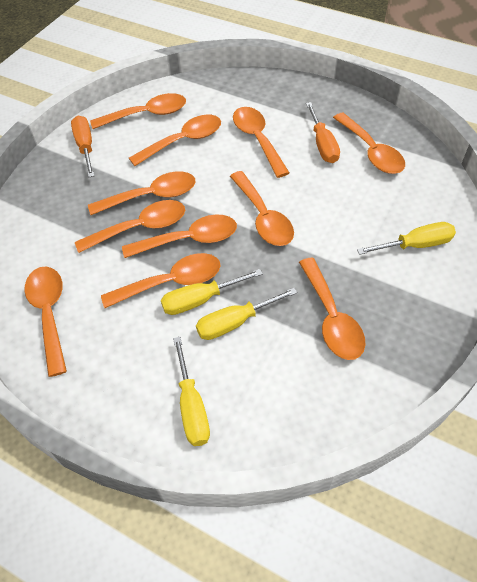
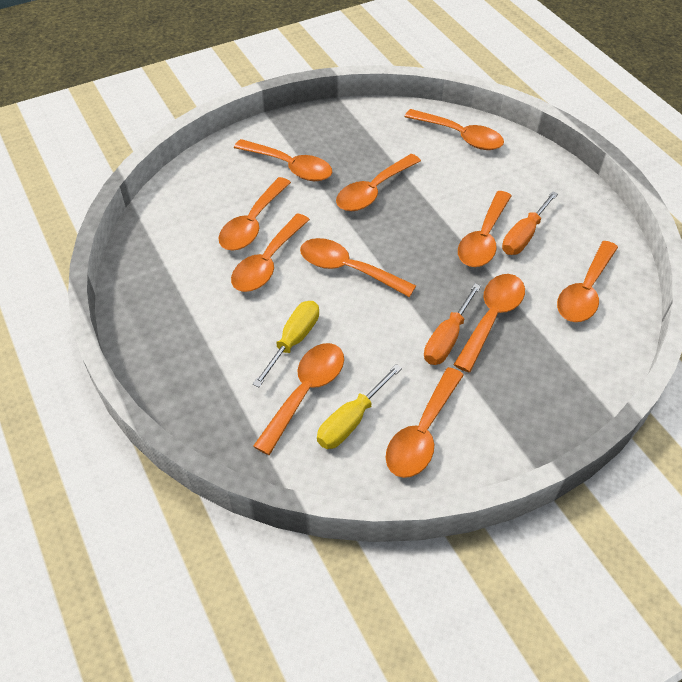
yellow screwdriver: [161,269,263,315] [173,337,210,446] [196,288,298,340] [357,222,456,255] = 4 -> [253,301,319,387] [317,364,402,449] = 2

